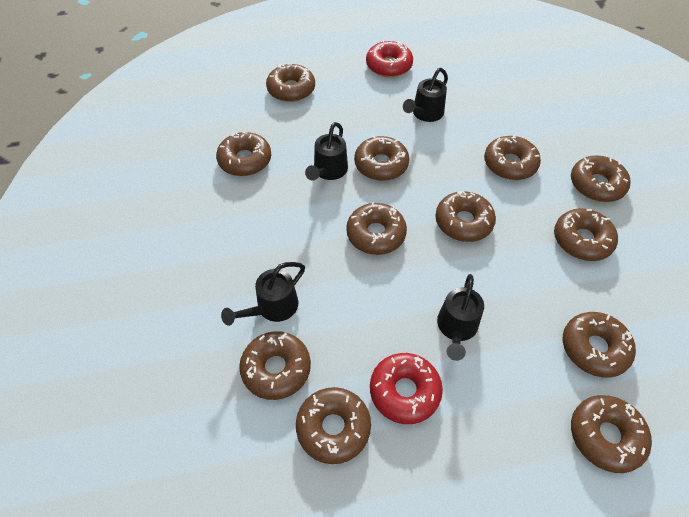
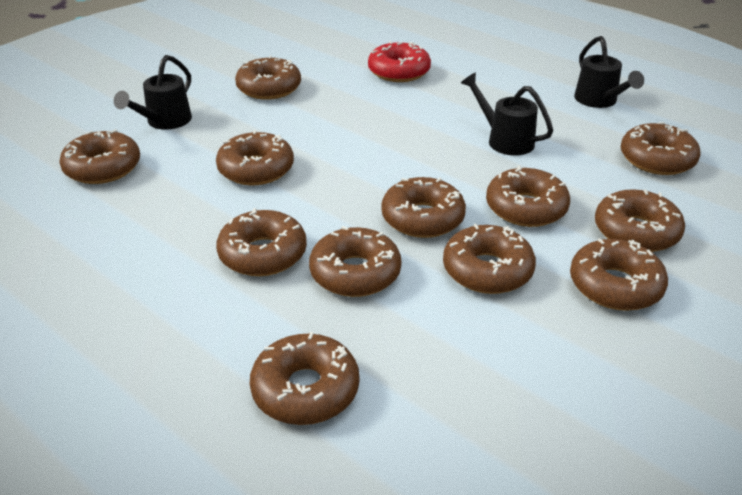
black watering can: [221,262,305,326] [305,122,348,181] [403,68,448,122] [437,274,484,361] = 4 -> [114,55,192,130] [461,72,553,156] [574,36,644,108] = 3
red donut: [366,40,413,77] [370,353,443,424] = 2 -> [368,41,431,82] = 1

